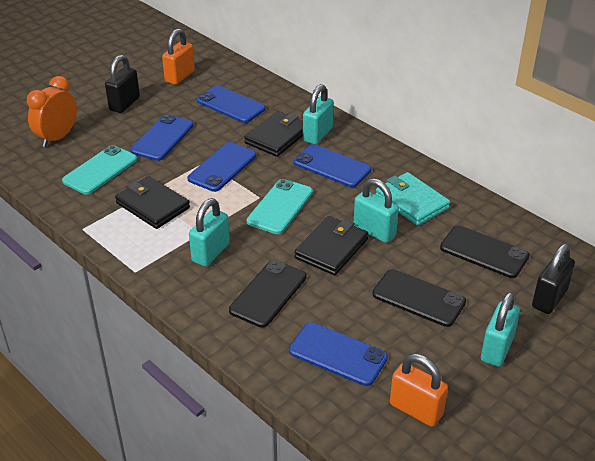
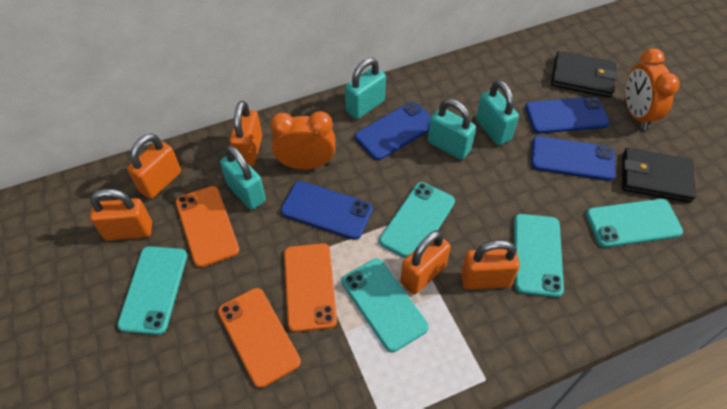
black padlock: [105,55,140,113] [532,243,575,314] = 2 -> none = 0
black phone: [229,260,307,328] [373,269,466,327] [440,225,530,278] = 3 -> none = 0
black wallet: [115,176,190,229] [244,111,303,157] [294,216,368,275] = 3 -> [551,51,618,98] [622,148,696,203] = 2
blue phone: [130,114,194,161] [187,142,256,192] [197,85,266,123] [289,322,388,386] [294,144,371,187] = 5 -> [281,181,373,240] [355,102,431,160] [525,97,610,134] [531,136,615,181] = 4
orange clock: [27,76,77,147] = 1 -> [270,111,335,169] [625,48,680,130] = 2
orange padlock: [162,29,195,85] [390,354,448,427] = 2 -> [90,189,152,241] [127,134,181,199] [229,101,262,167] [400,230,451,294] [461,240,520,289] = 5
orange phone: none = 0 -> [176,186,239,268] [218,288,301,388] [284,243,337,332] = 3
turquoise phone: [62,145,137,195] [246,179,313,234] = 2 -> [117,246,187,335] [342,259,429,352] [379,182,455,258] [514,214,564,297] [586,199,683,248] = 5
turquoise wallet: [376,172,450,226] = 1 -> none = 0

